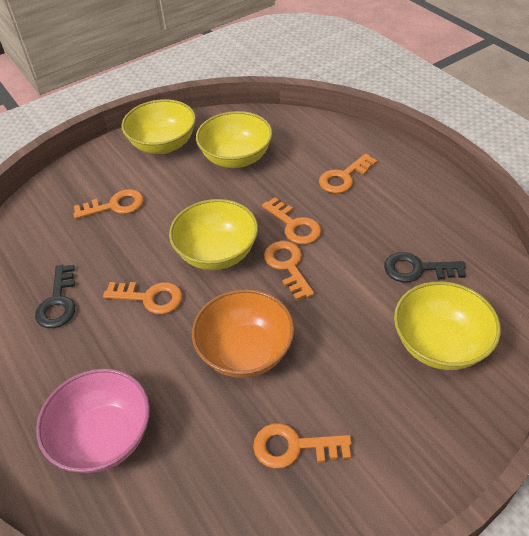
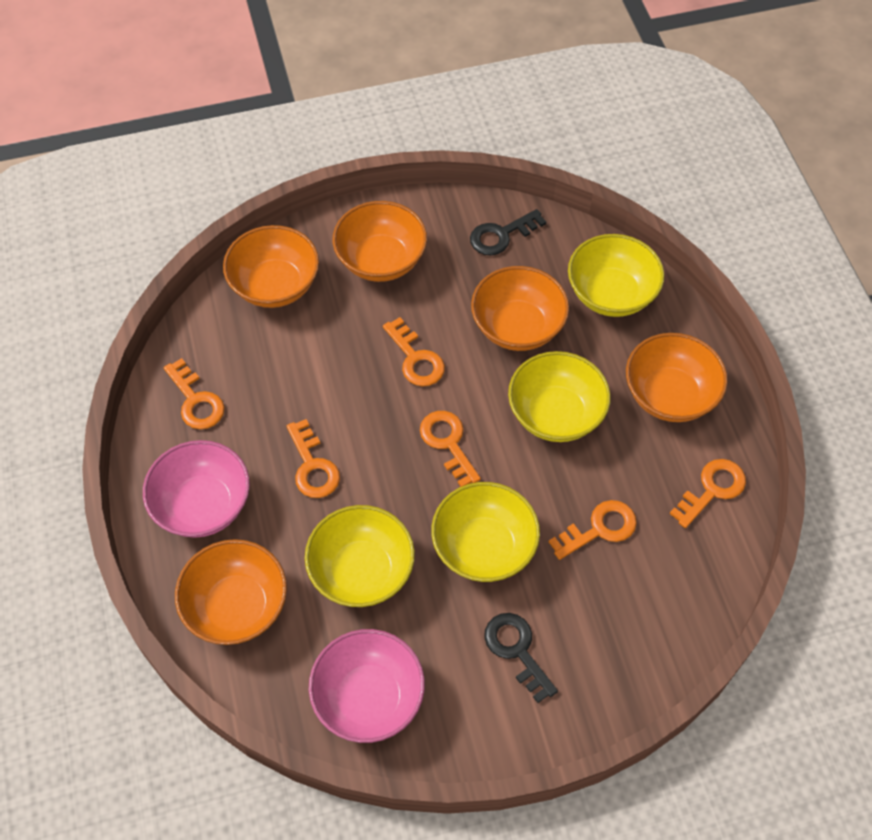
orange bowl: [192,289,294,378] = 1 -> [175,539,287,645] [223,225,319,308] [333,201,427,282] [471,266,569,351] [626,333,728,422] = 5
pink bowl: [36,368,150,473] = 1 -> [143,440,250,538] [309,629,425,743] = 2

